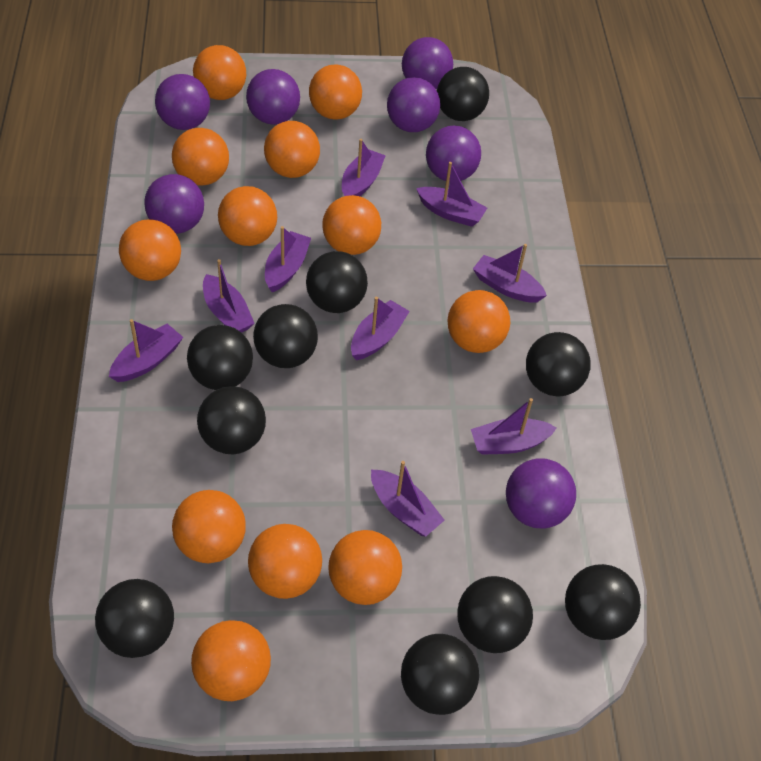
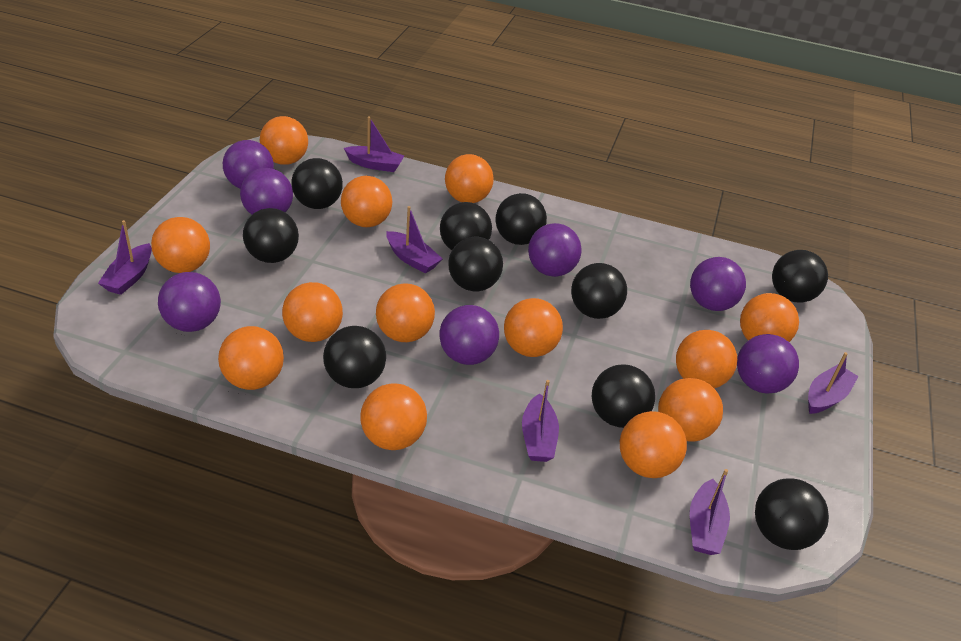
orange ball: [119,219,181,281] [172,128,229,186] [172,490,246,563] [191,620,271,701] [193,45,246,100] [218,186,277,246] [248,524,322,599] [264,121,320,178] [309,64,362,120] [322,195,381,255] [328,530,402,605] [448,290,510,353] = 12 -> [151,217,210,273] [218,326,284,390] [260,116,308,165] [282,282,343,342] [341,176,392,227] [360,383,427,450] [376,283,435,342] [445,154,494,203] [504,298,563,357] [620,411,687,478] [658,378,723,442] [676,330,737,388] [740,293,799,342] = 13
purple boat: [109,319,183,382] [203,259,255,333] [265,226,311,292] [342,139,386,196] [351,297,410,360] [371,461,445,537] [416,162,487,227] [471,398,557,455] [473,244,547,303] = 9 -> [98,220,152,295] [344,116,405,172] [386,206,443,273] [522,380,559,462] [690,469,730,555] [808,352,859,414] = 6

